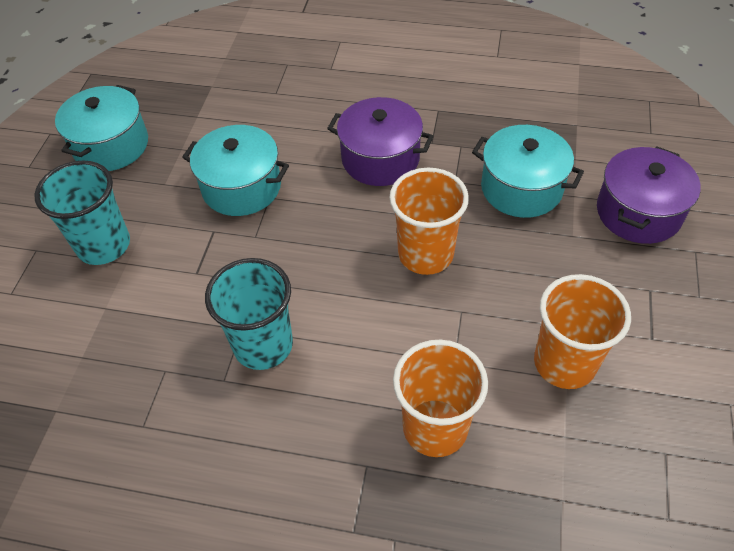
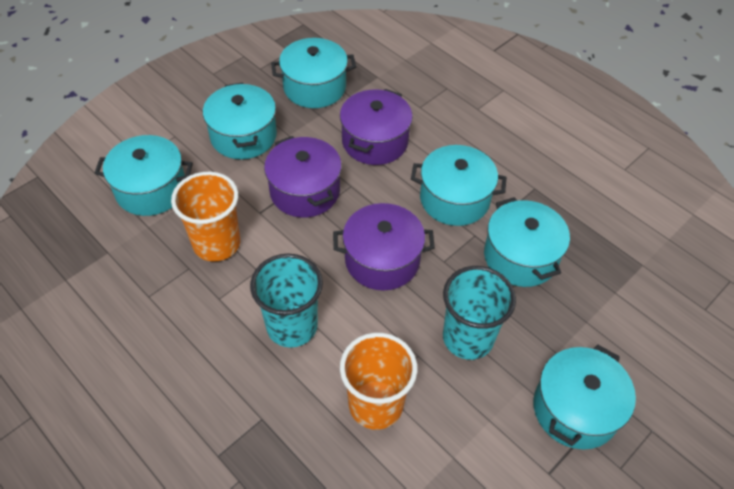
orange cup: [389,168,469,275] [393,340,488,457] [534,274,631,389] = 3 -> [171,172,240,262] [340,333,417,430] = 2
purple pot: [327,97,434,186] [597,147,701,244] = 2 -> [264,136,342,218] [333,203,435,291] [340,89,413,165] = 3
turquoise pot: [55,85,148,171] [182,125,289,216] [472,125,584,218] = 3 -> [95,135,193,216] [203,83,277,159] [271,38,356,108] [411,145,507,226] [484,197,570,287] [533,345,636,449] = 6

